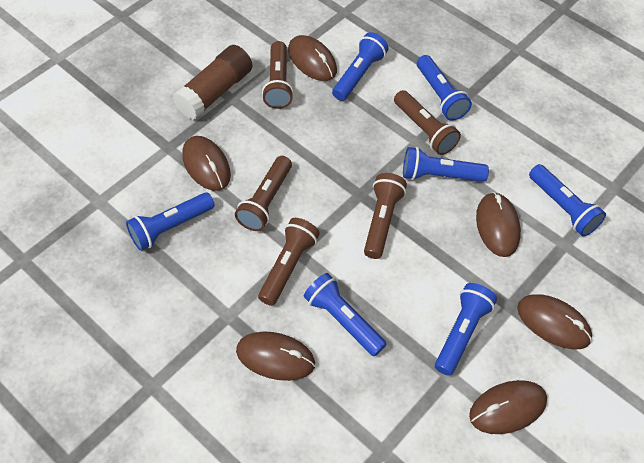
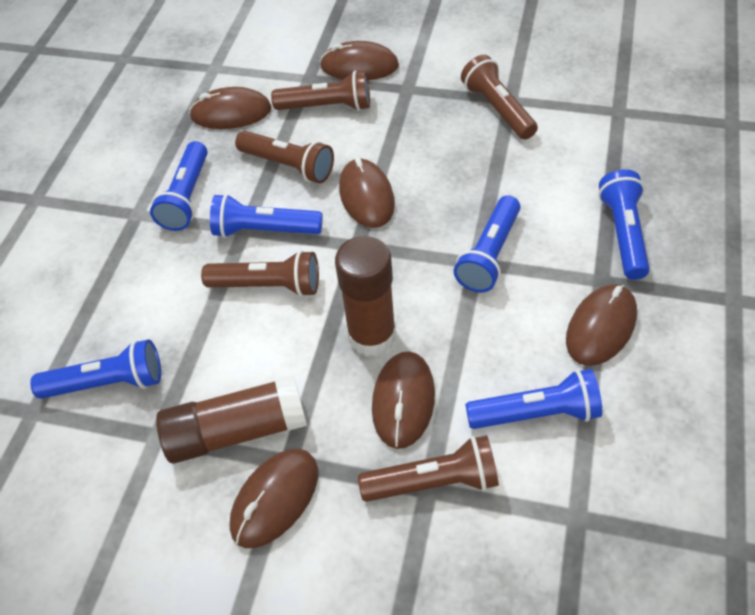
blue flashlight: [126,192,215,251] [304,273,387,356] [332,32,389,101] [403,147,489,182] [417,55,472,121] [435,283,497,376] [529,164,606,236] = 7 -> [30,339,161,399] [150,141,208,231] [210,194,323,238] [454,195,520,293] [465,369,602,429] [598,169,650,280] = 6
brown glue stick: [172,45,252,120] = 1 -> [156,375,307,464] [335,236,396,356] = 2

